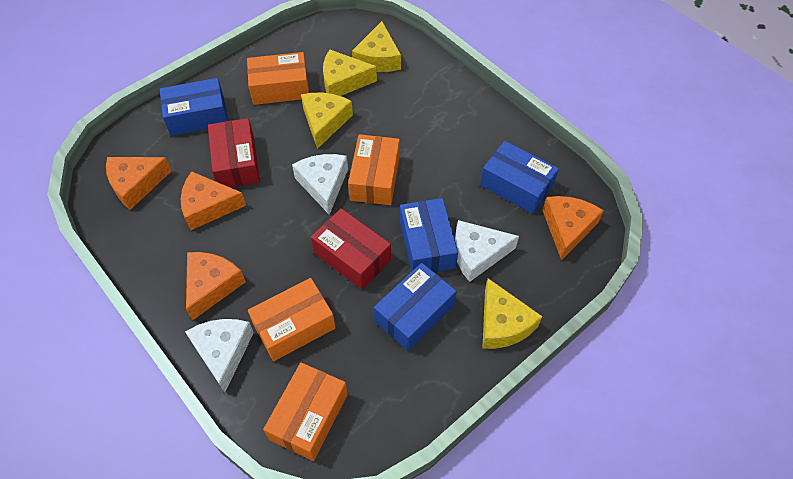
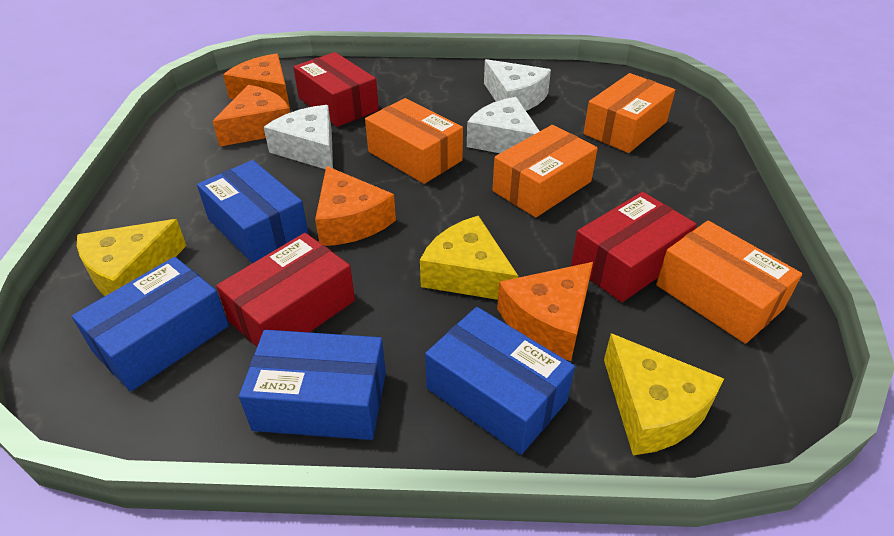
red box: [208,118,260,188] [311,208,391,289] = 2 -> [216,233,355,347] [293,52,379,127] [571,192,696,302] = 3
yellow cheese: [301,93,353,149] [323,50,377,96] [352,21,401,72] [482,278,542,349] = 4 -> [77,219,187,296] [420,216,518,300] [604,333,724,455] = 3

